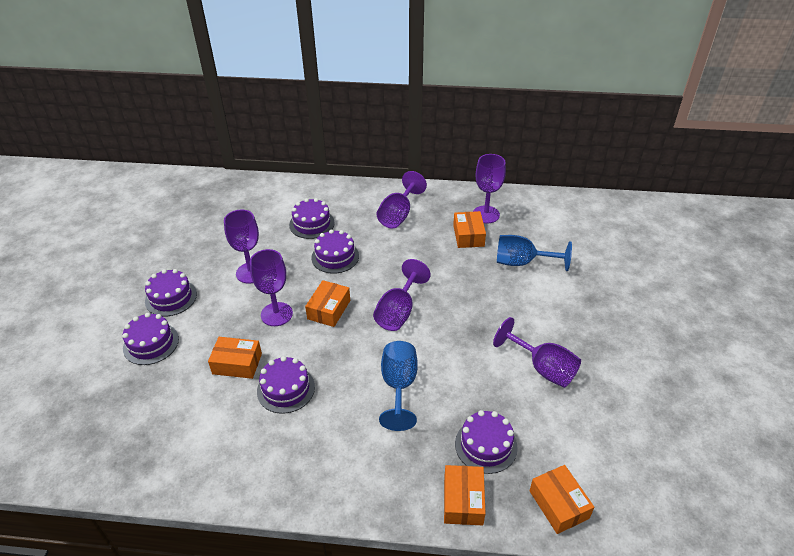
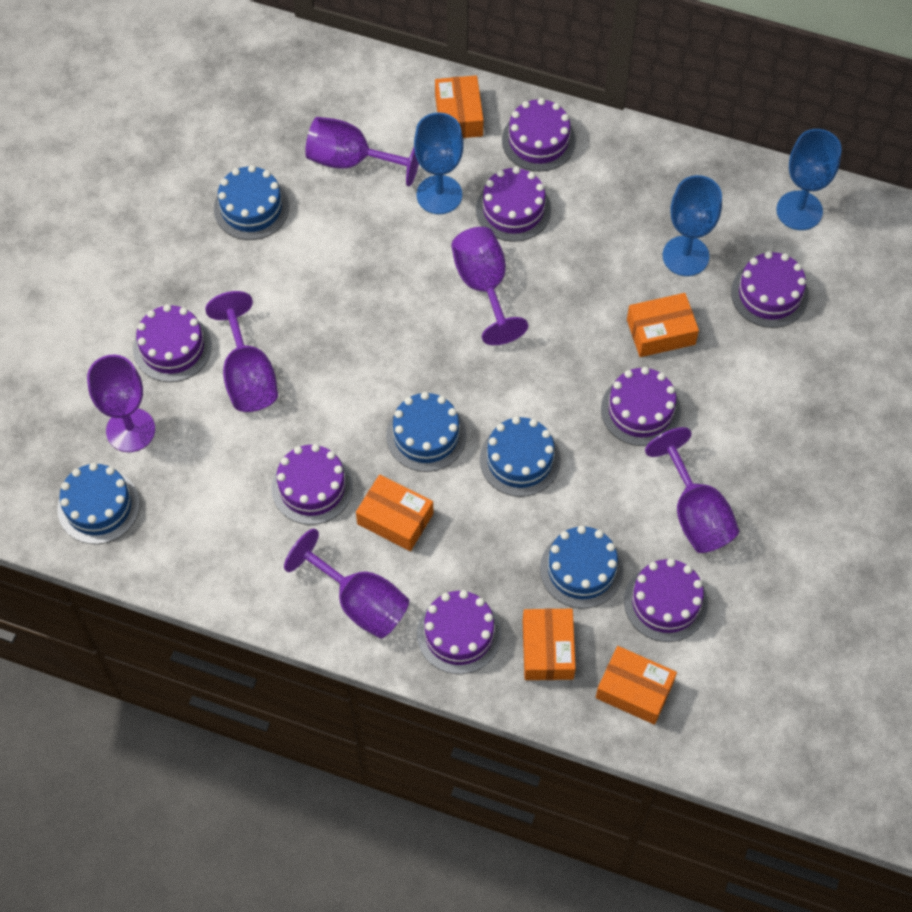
blue cake: none = 0 -> [57,463,140,544] [214,165,289,240] [386,392,467,472] [480,416,561,497] [540,525,623,609] = 5
blue goblet: [379,341,418,431] [497,235,572,271] = 2 -> [414,112,464,214] [663,175,722,276] [776,129,842,230] = 3
purple cake: [123,313,179,365] [145,269,197,316] [257,356,315,414] [289,198,335,239] [311,230,359,274] [455,410,518,474] = 6 -> [133,304,212,382] [271,444,353,525] [417,590,501,674] [476,167,551,242] [502,98,576,172] [601,367,681,446] [624,558,708,642] [731,251,809,328] = 8

